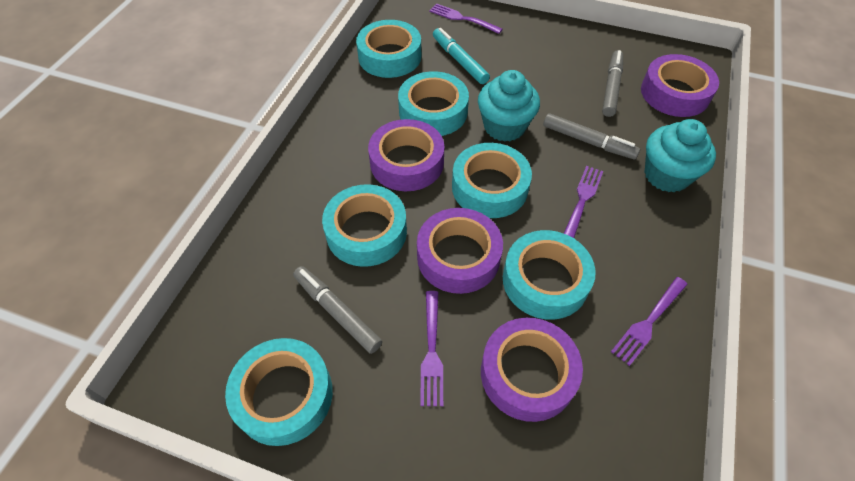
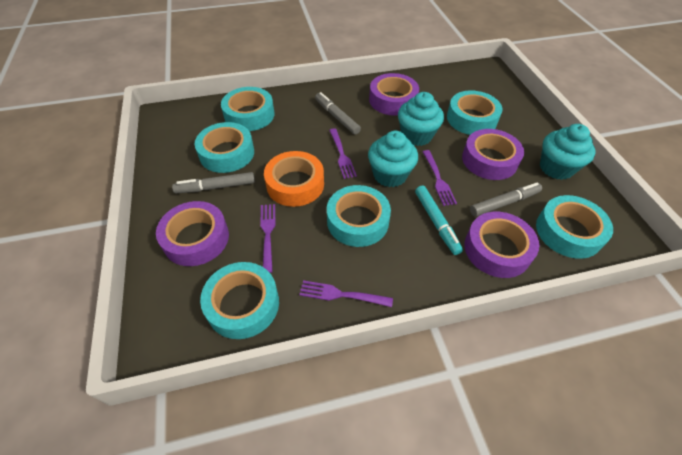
orange tape: none = 0 -> [264,151,324,207] = 1
turquoise cupcake: [478,70,540,142] [644,119,716,192] = 2 -> [368,131,418,187] [398,92,444,146] [540,124,595,180] = 3

